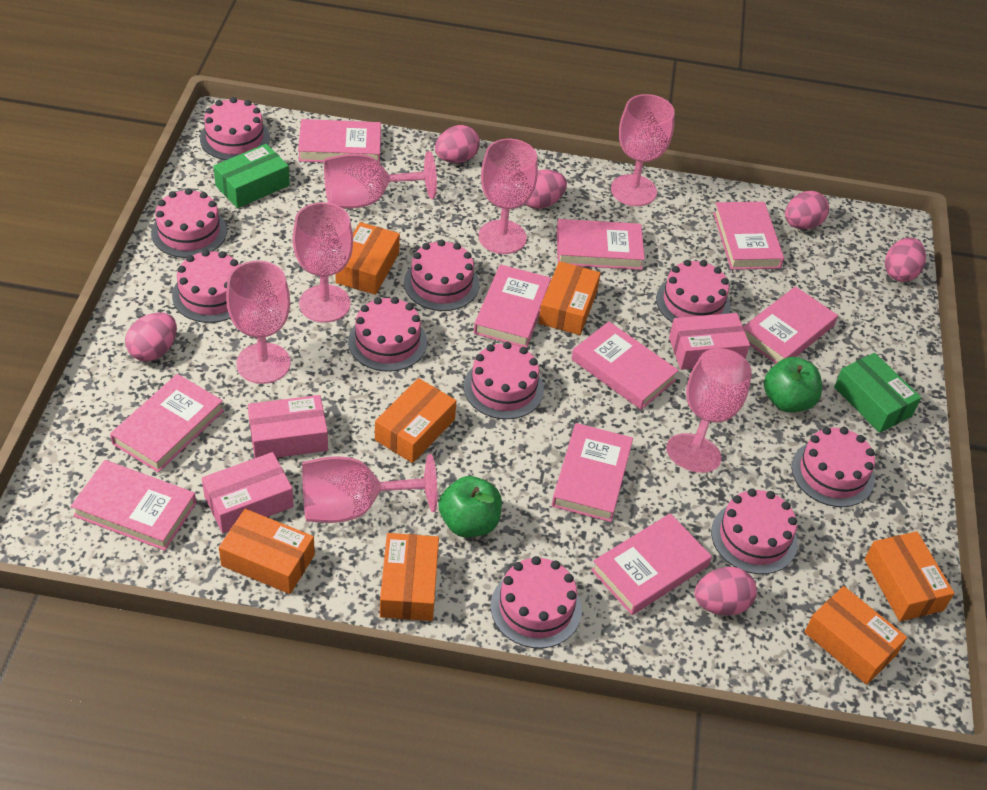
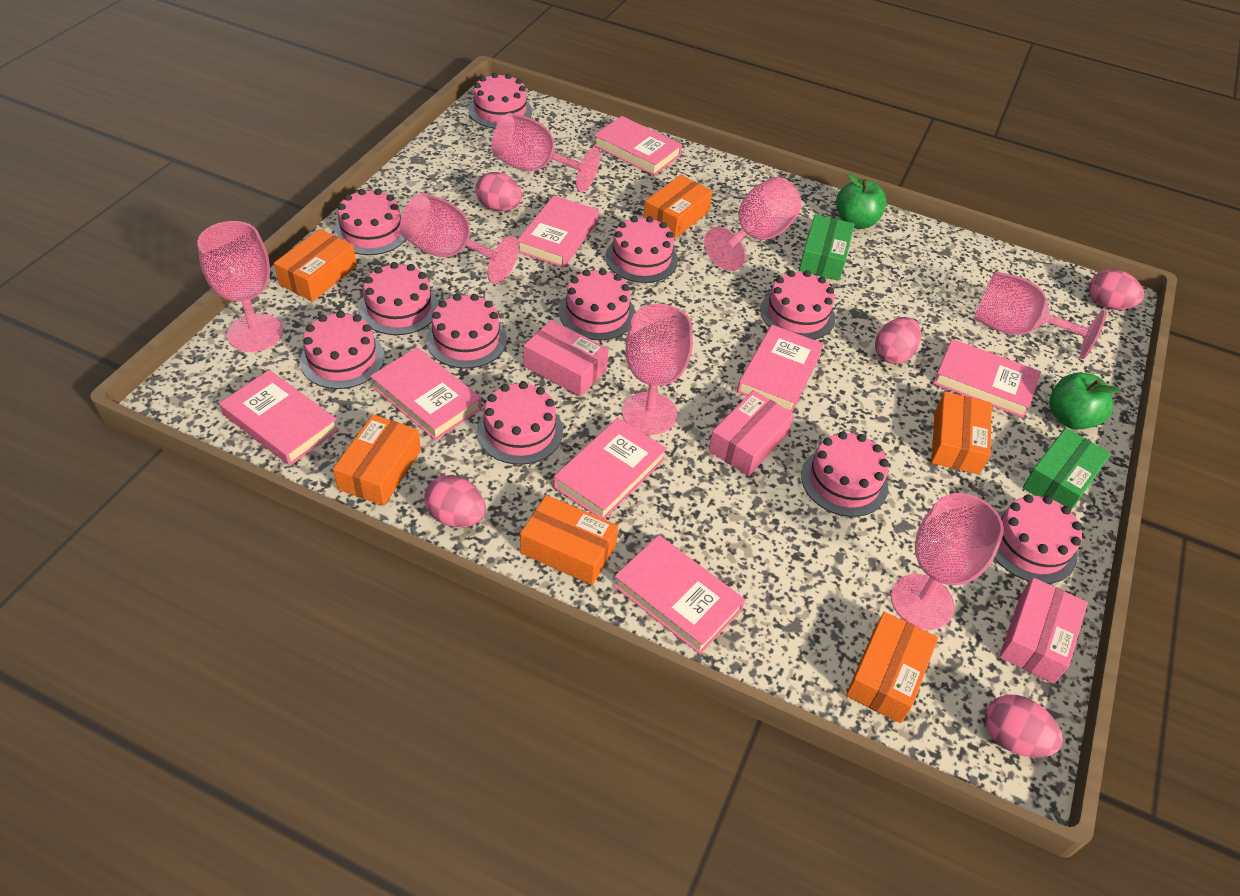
orange box: [219,509,315,594] [335,222,400,295] [375,378,456,463] [380,533,439,621] [538,261,601,335] [804,586,907,685] [865,531,954,621] = 7 -> [274,229,357,302] [333,414,421,506] [520,495,618,585] [643,175,712,239] [846,612,938,723] [931,392,992,474] = 6
pink book: [71,460,196,551] [110,374,224,473] [298,119,381,163] [474,264,551,348] [552,423,633,522] [557,219,645,270] [571,321,679,410] [591,513,712,615] [713,202,784,270] [743,286,838,364] = 10 -> [219,370,339,466] [370,347,482,440] [517,195,599,268] [553,418,667,520] [594,116,682,176] [614,535,745,654] [737,325,824,412] [933,339,1041,418] = 8
pink cake: [151,188,227,258] [172,250,239,323] [200,97,270,160] [348,297,427,372] [404,239,479,311] [464,342,544,419] [491,556,582,648] [656,260,731,323] [711,488,798,574] [792,427,875,507] = 10 -> [300,311,384,389] [334,189,406,255] [359,262,439,335] [426,294,507,369] [469,73,532,128] [477,381,563,465] [559,268,635,340] [606,216,678,283] [760,270,835,340] [801,431,889,517] [994,494,1082,584] = 11
pink egg: [125,312,177,362] [435,125,480,163] [525,170,567,209] [695,567,757,615] [785,191,829,229] [885,237,926,282] = 6 -> [424,475,486,527] [475,172,522,211] [875,317,921,364] [985,695,1063,757] [1089,269,1144,310] = 5

